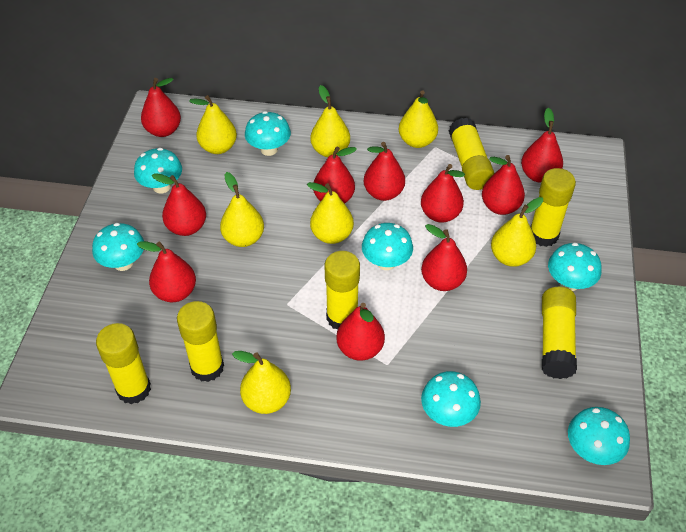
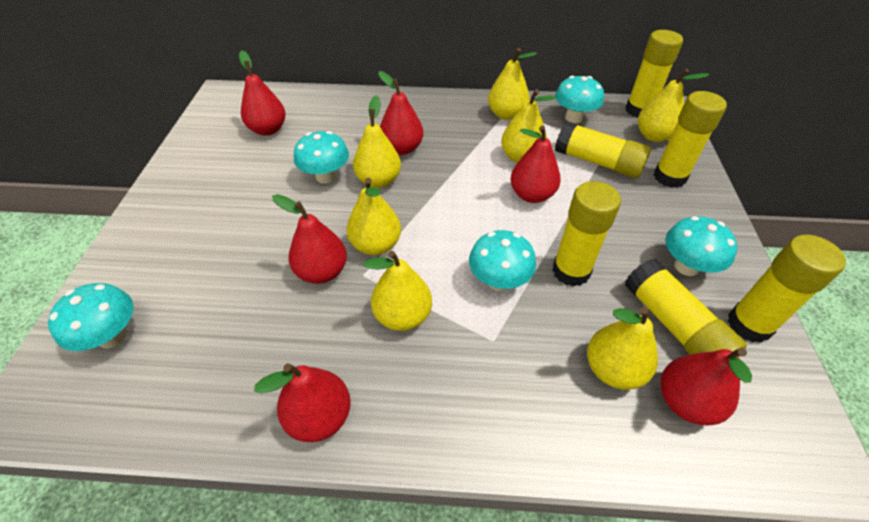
red pear: [137,241,196,302] [141,78,181,137] [152,173,206,236] [313,147,357,204] [336,303,385,361] [364,142,405,201] [421,164,465,223] [421,224,467,291] [482,155,525,215] [521,108,563,183] = 10 -> [239,50,286,136] [254,363,351,442] [272,194,347,284] [378,71,423,155] [510,126,561,203] [661,348,752,425] = 6
turquoise mushroom: [92,223,144,271] [134,148,182,193] [245,111,291,156] [362,223,413,270] [421,371,481,427] [548,242,601,291] [568,407,630,465] = 7 -> [48,283,134,351] [294,131,349,184] [469,230,536,291] [555,76,604,123] [665,216,737,276] = 5

